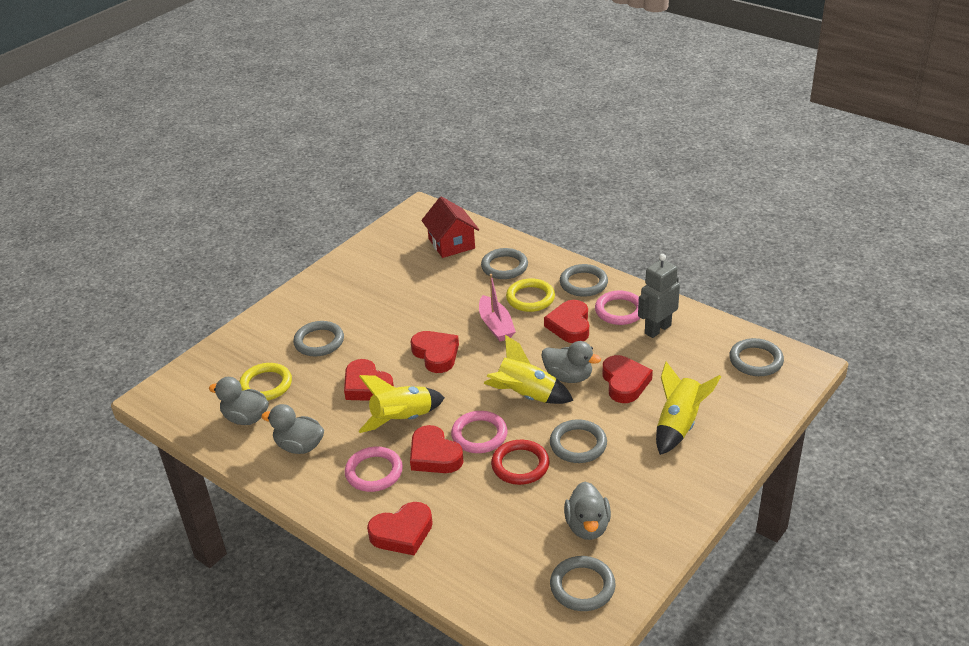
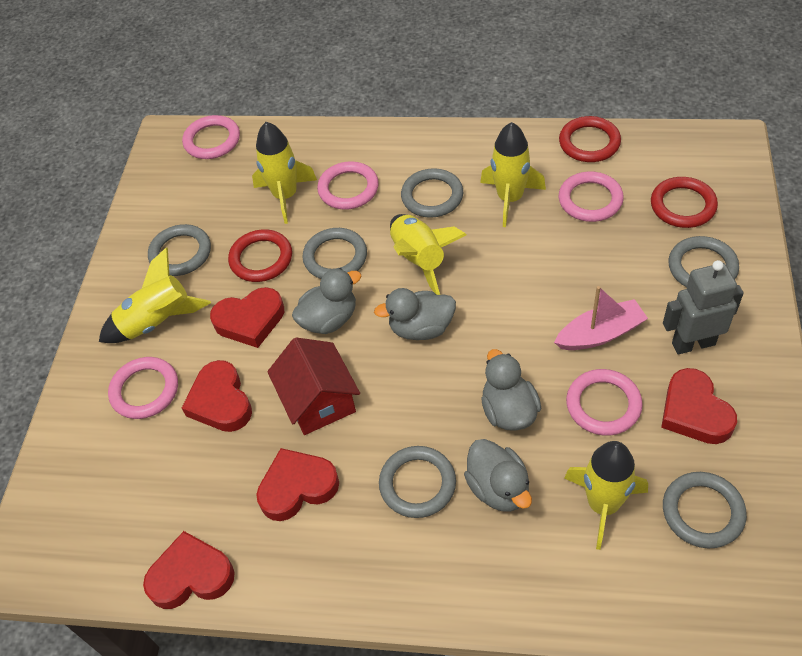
pink ring: [345,447,403,492] [451,411,507,453] [595,291,640,325] = 3 -> [108,357,178,419] [182,115,240,159] [317,161,379,210] [559,172,624,222] [566,369,643,435] = 5
red heart: [344,359,394,401] [367,502,433,555] [410,425,464,473] [411,331,459,373] [544,300,589,343] [603,355,653,403] = 6 -> [143,531,235,609] [182,360,252,432] [210,287,284,348] [256,448,339,521] [661,368,737,444] = 5
red ring: [491,440,549,485] = 1 -> [228,229,292,282] [559,116,621,162] [651,177,718,228] = 3
yellow ring: [239,363,292,400] [506,278,555,312] = 2 -> none = 0
yellow rocket: [358,375,445,433] [483,335,574,404] [656,362,721,455] = 3 -> [99,247,211,343] [252,122,317,224] [390,214,466,295] [480,122,546,227] [564,441,648,550] = 5

